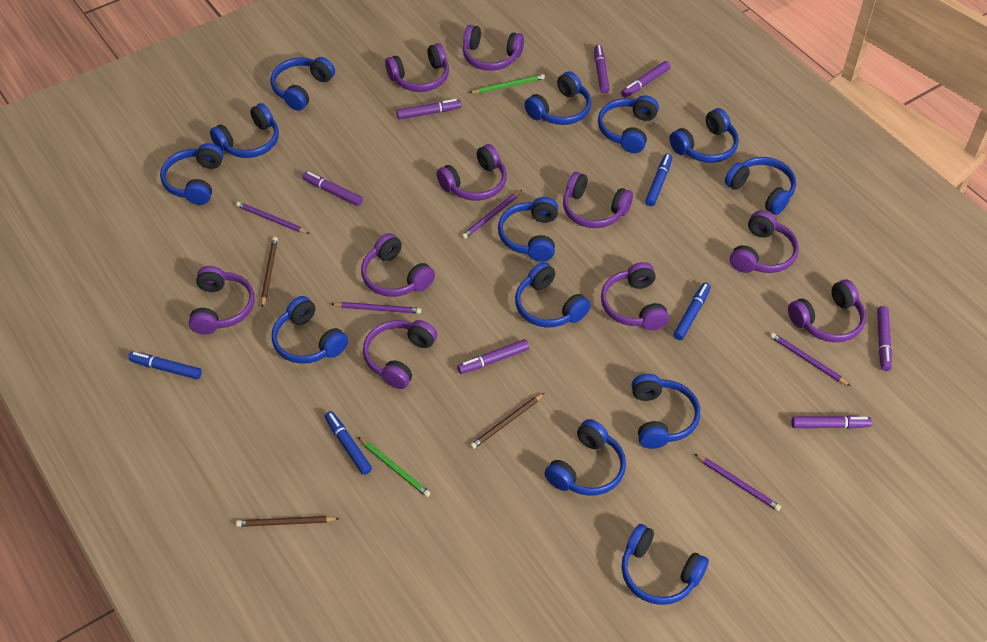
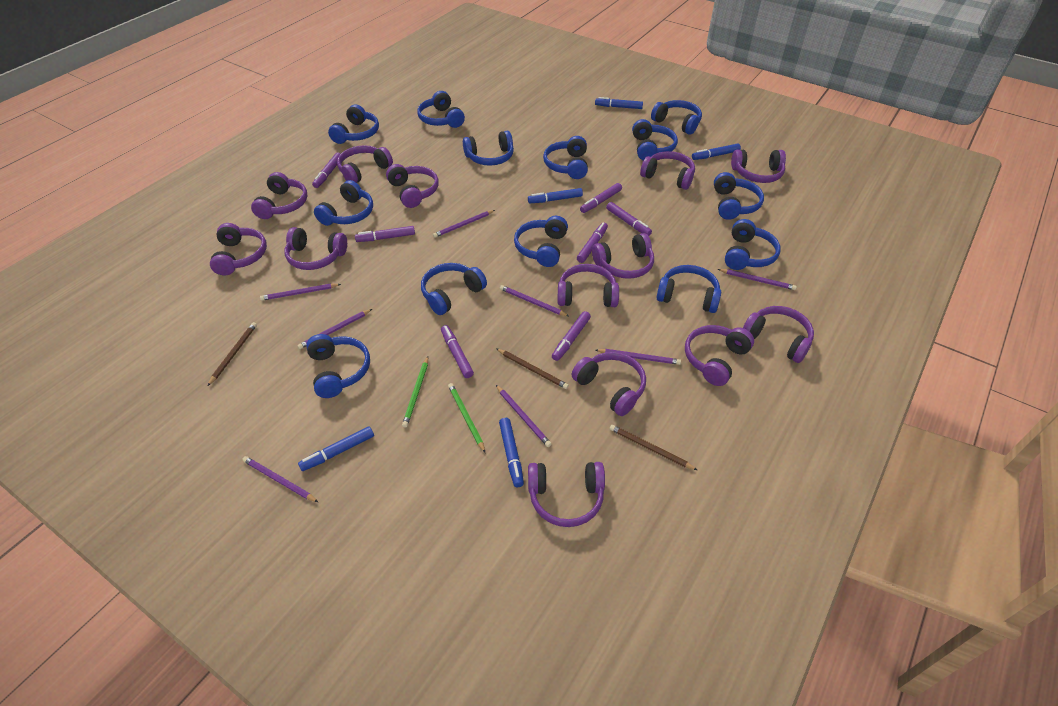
blue marker: [128,352,202,379] [325,411,372,475] [645,154,672,206] [673,282,711,340] = 4 -> [298,426,374,471] [499,418,524,487] [528,188,583,203] [595,97,643,109] [692,143,741,160] = 5
purple headphones: [189,266,255,334] [361,233,435,297] [363,320,437,389] [385,43,449,92] [436,144,507,201] [463,25,524,71] [563,172,633,228] [601,262,669,330] [730,210,799,273] [788,279,866,342] = 10 -> [210,223,267,275] [251,172,307,219] [284,227,347,270] [337,145,393,183] [386,164,439,208] [528,462,605,527] [557,264,619,307] [572,352,646,416] [592,233,654,279] [640,151,695,190] [685,325,754,386] [731,149,786,183] [743,306,814,363] = 13
purple pencil: [236,202,310,234] [332,302,421,314] [462,190,522,239] [695,454,781,511] [770,333,850,386] = 5 -> [242,456,318,502] [260,284,341,301] [297,309,372,349] [433,210,495,238] [496,385,551,447] [500,285,569,316] [596,349,681,365] [718,269,797,290] = 8

